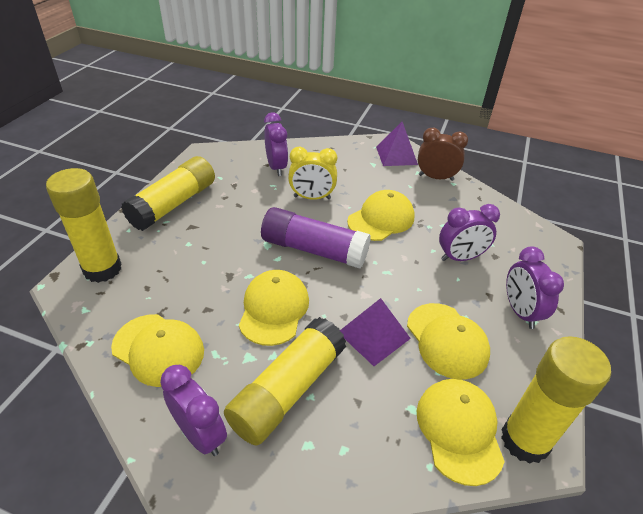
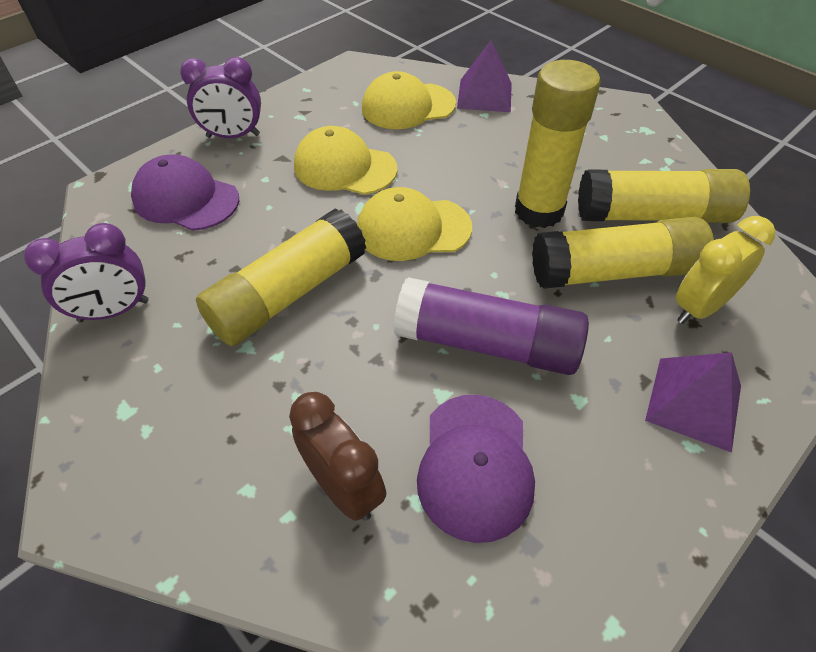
purple cap: none = 0 -> [131,155,239,231] [417,395,535,543] = 2
purple clock: [160,365,227,456] [264,112,288,176] [439,204,500,261] [506,247,564,329] = 4 -> [24,223,149,322] [180,57,261,138] = 2
yellow cap: [111,314,204,387] [239,270,309,346] [347,190,415,241] [407,303,490,379] [417,379,505,486] = 5 -> [294,126,397,195] [357,187,472,261] [362,71,456,129] = 3

